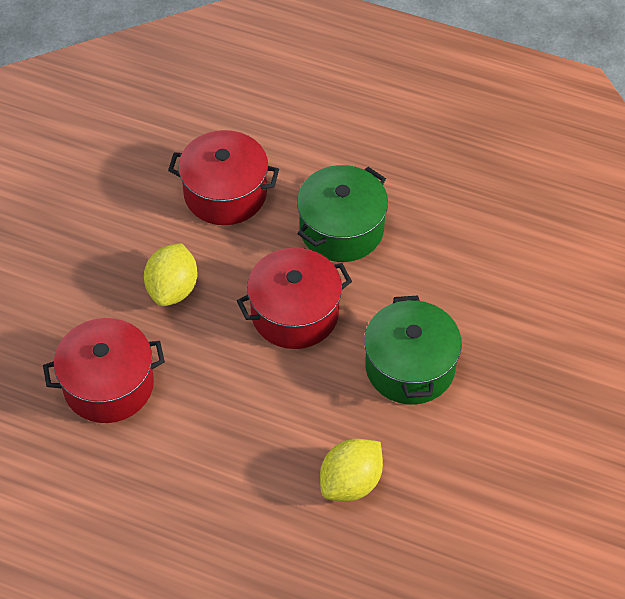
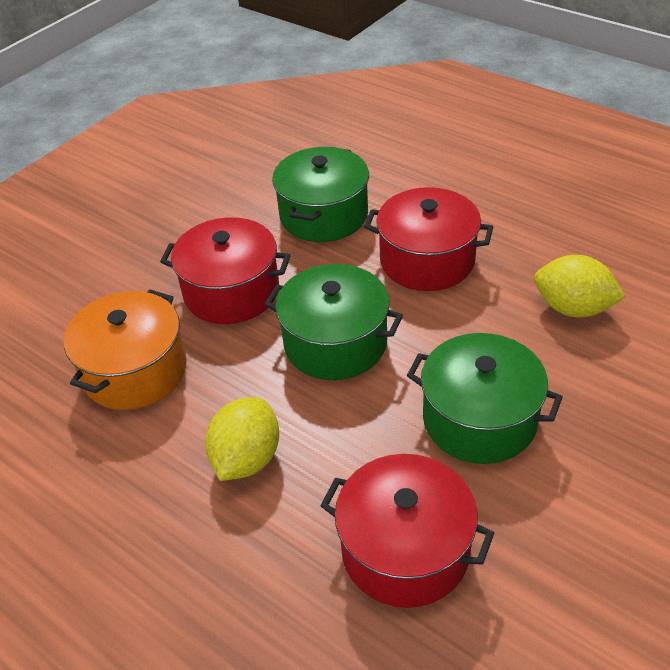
green pot: [297,165,388,262] [364,296,462,405] = 2 -> [265,264,403,380] [272,147,369,242] [407,333,563,464] = 3
orange pot: none = 0 -> [64,289,187,410] = 1

